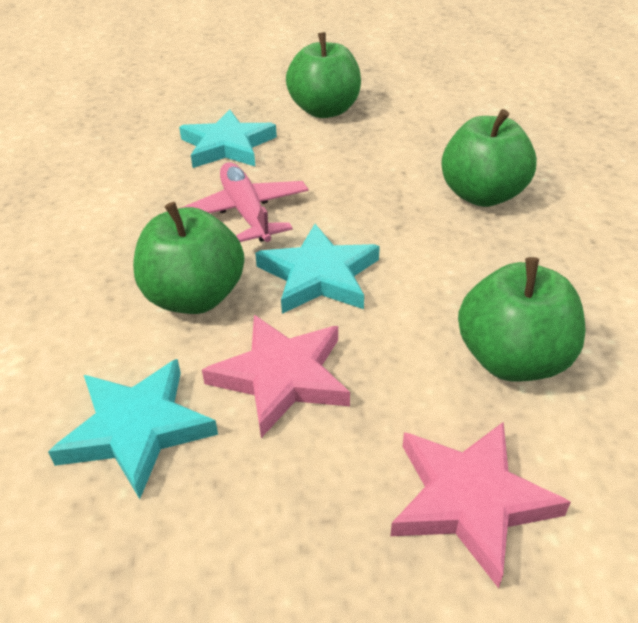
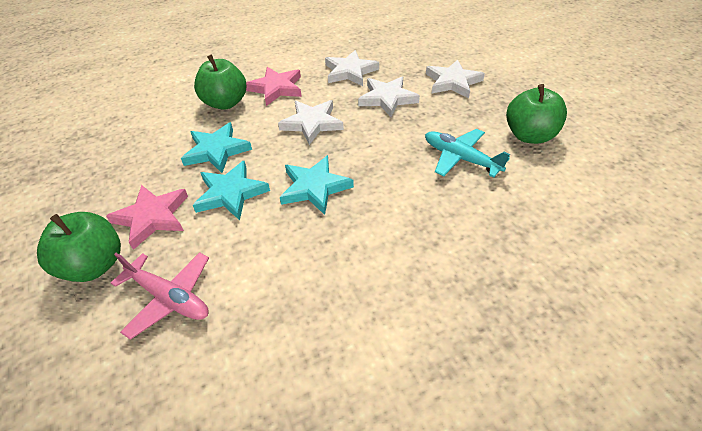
green apple: [133,202,245,314] [286,32,361,118] [441,109,537,207] [458,257,586,382] = 4 -> [37,212,121,282] [194,54,246,110] [506,84,567,144] = 3
turquoise plane: none = 0 -> [425,129,510,178] = 1
white star: none = 0 -> [278,100,344,145] [325,50,379,86] [358,76,420,117] [426,59,485,98] = 4

